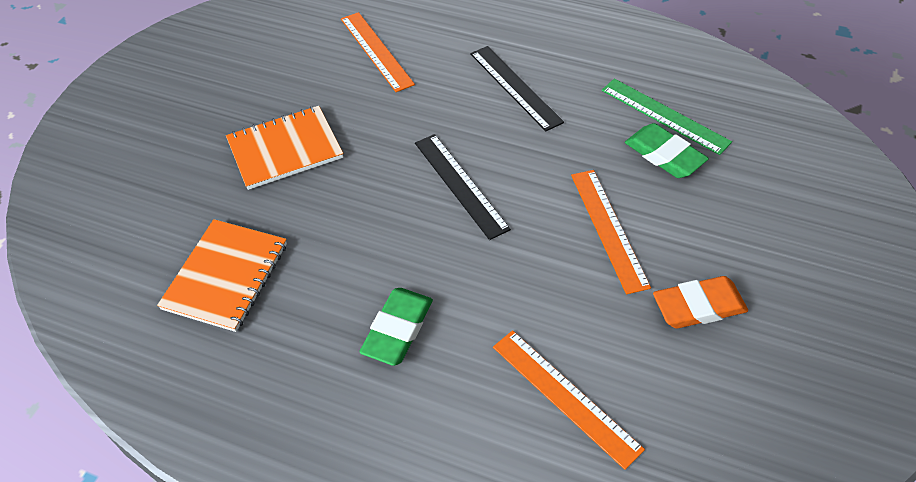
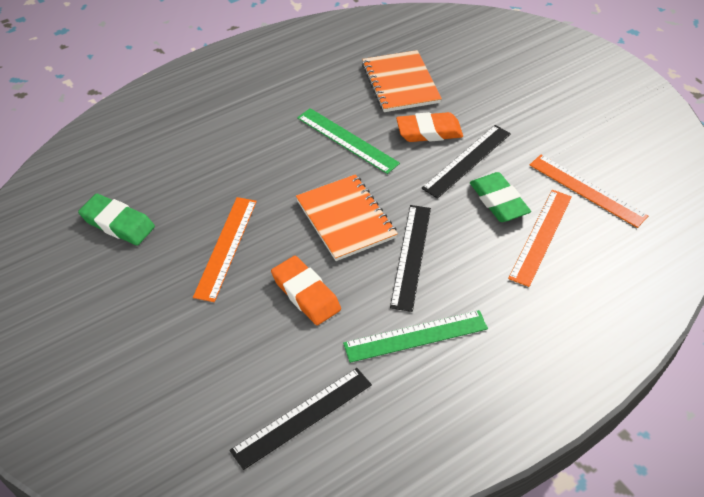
black ruler: [415,134,511,240] [470,46,564,131] = 2 -> [230,368,372,470] [390,205,431,312] [422,125,511,199] = 3
green ruler: [602,79,732,155] = 1 -> [297,108,400,174] [343,310,488,363] = 2
orange eraser: [653,276,748,328] = 1 -> [271,256,341,325] [396,112,463,142] = 2

